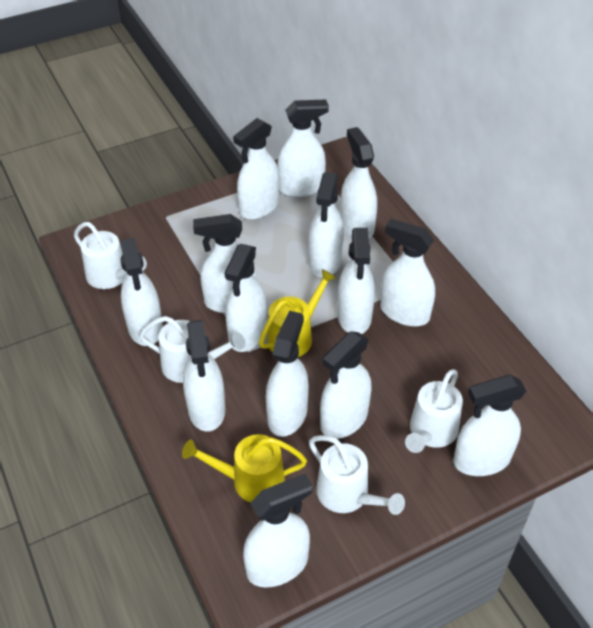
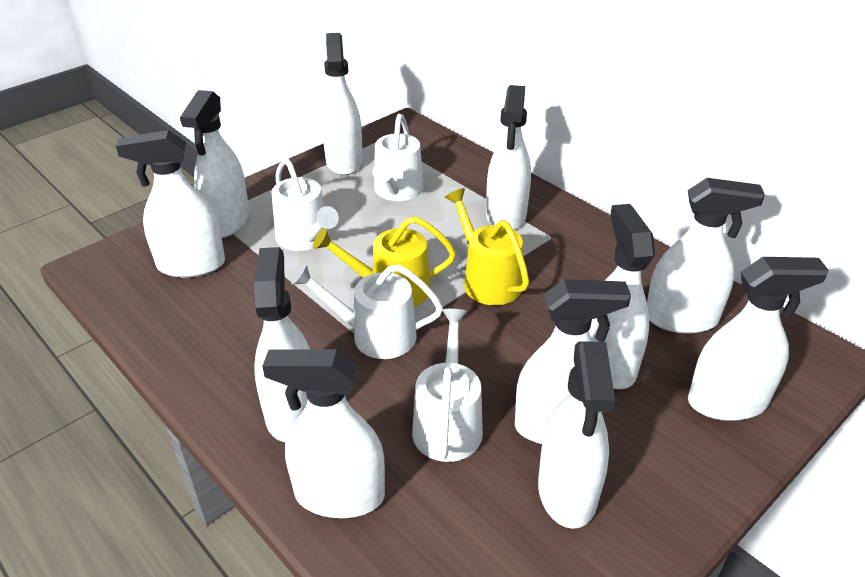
white spray bottle: [120,238,163,346] [183,320,225,432] [193,214,257,313] [225,244,266,352] [233,118,279,220] [243,474,313,588] [266,310,309,437] [277,99,329,197] [308,172,344,278] [320,331,372,439] [337,228,375,334] [341,127,377,238] [380,219,435,327] [453,375,526,476] = 14 -> [116,130,225,278] [180,90,249,238] [254,247,310,442] [262,349,385,518] [321,33,363,175] [486,85,531,230] [515,279,631,444] [538,341,615,529] [589,204,655,389] [647,178,765,334] [688,257,829,421] = 11

